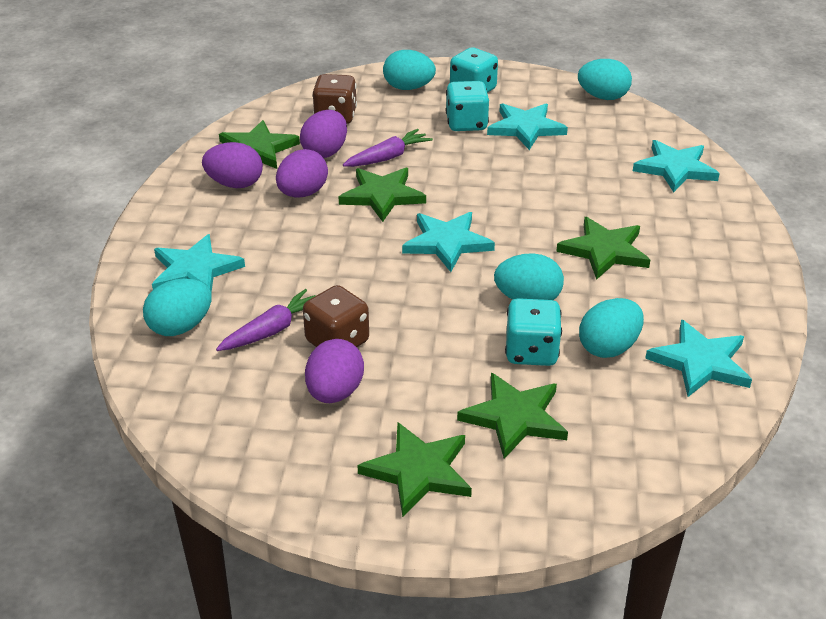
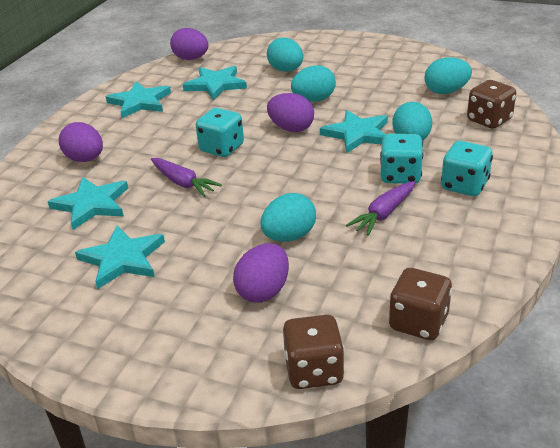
brown dice: [303,285,369,347] [313,74,357,124] = 2 -> [283,315,345,389] [389,268,452,340] [467,80,516,129] = 3
green star: [219,120,300,169] [339,168,426,222] [357,423,472,517] [457,373,568,459] [556,217,650,280] = 5 -> none = 0

